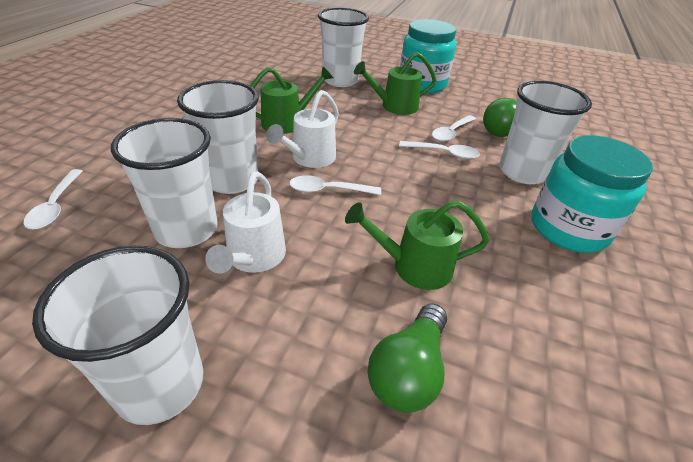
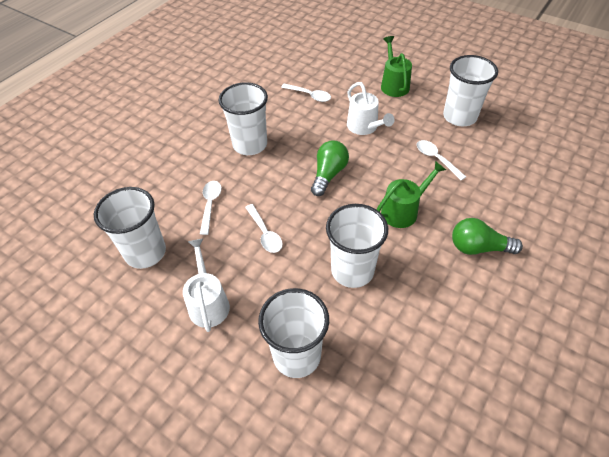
green watering can: [251,66,333,134] [345,200,490,290] [354,52,436,115] = 3 -> [377,161,446,228] [381,36,412,97] = 2
turquoise jar: [400,19,456,94] [532,135,653,253] = 2 -> none = 0

